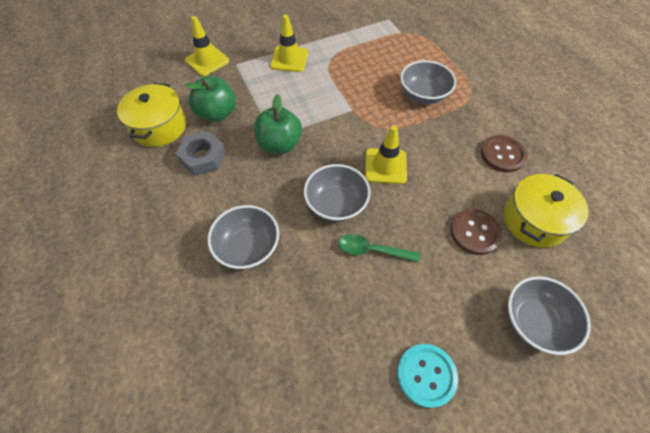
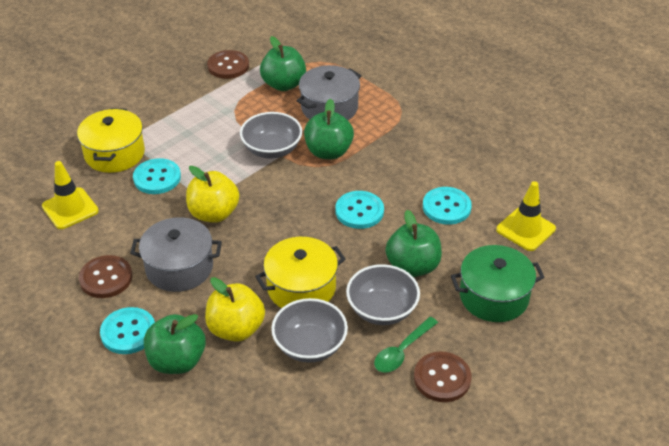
brown button: [450,209,502,255] [481,135,527,173] = 2 -> [79,255,132,298] [207,50,249,79] [414,351,472,402] = 3
green apple: [185,76,236,122] [254,94,302,154] = 2 -> [144,314,206,374] [260,36,306,91] [304,99,354,159] [385,210,442,277] = 4
green pot: none = 0 -> [451,245,545,322] = 1
grey bowl: [208,205,279,269] [304,164,370,222] [400,60,456,104] [508,276,591,355] = 4 -> [240,112,302,159] [271,298,348,363] [346,264,420,325] = 3
grey nut: [176,131,226,176] = 1 -> none = 0
grey pot: none = 0 -> [130,217,222,292] [297,65,361,120] = 2
turquoise button: [397,344,458,408] = 1 -> [100,307,155,354] [133,158,181,194] [335,191,384,229] [423,187,472,225] = 4
yellow apple: none = 0 -> [186,166,239,223] [205,277,265,342] = 2
yellow traffic cone: [185,16,229,76] [270,15,308,72] [365,125,407,184] = 3 -> [42,161,99,229] [496,181,556,251] = 2

